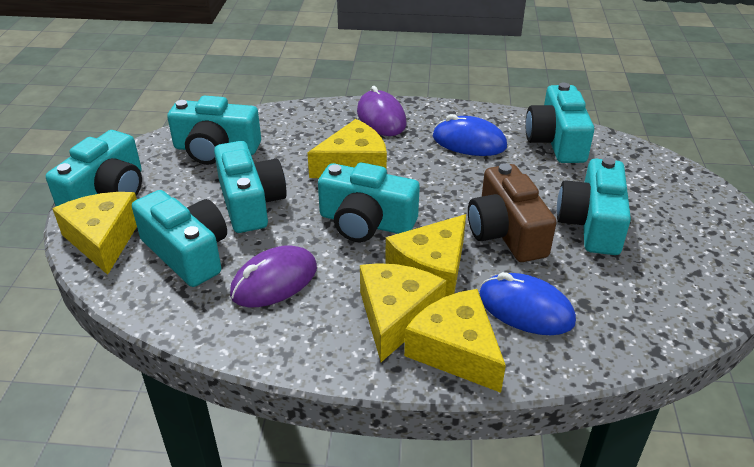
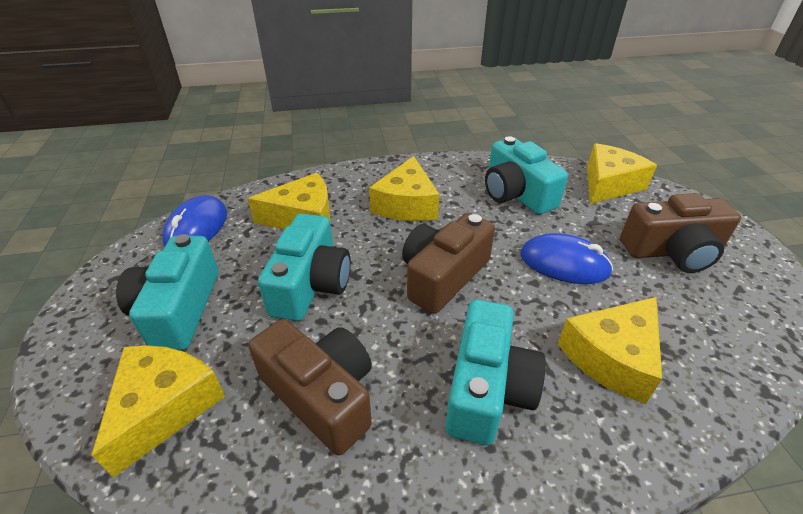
brown camera: [468,163,556,262] = 1 -> [248,319,372,455] [402,213,495,314] [620,193,741,273] = 3
purple mouse: [230,246,317,307] [357,86,407,136] = 2 -> none = 0
turquoise camera: [46,130,142,206] [132,190,227,287] [167,96,261,165] [214,141,287,233] [318,163,420,242] [526,83,594,163] [557,157,631,255] = 7 -> [116,234,218,350] [258,213,351,321] [446,299,546,445] [485,136,568,215] = 4

